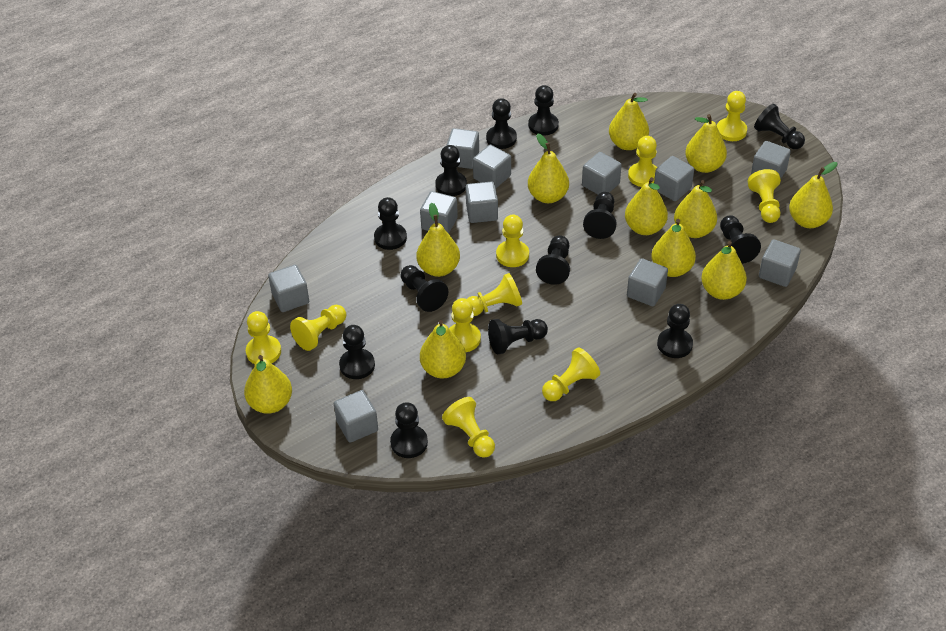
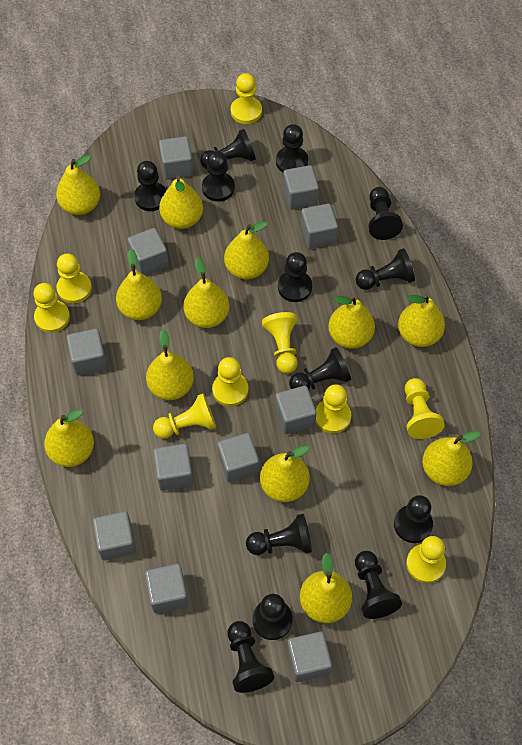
yellow pawn: [246,311,281,364] [290,305,347,351] [442,397,495,458] [449,298,481,352] [467,273,522,316] [496,214,529,267] [542,347,600,401] [628,136,657,187] [717,91,747,141] [748,169,781,223] = 10 -> [33,283,70,333] [57,253,92,304] [153,393,216,439] [212,357,248,406] [231,73,262,124] [262,312,298,374] [316,384,351,433] [405,378,445,439] [406,536,446,583] = 9
yellow pear: [244,355,292,414] [417,203,460,277] [420,320,466,379] [528,134,569,203] [609,93,649,150] [625,177,668,235] [651,219,696,277] [674,180,717,238] [685,114,727,173] [701,241,747,300] [789,162,837,228] = 11 -> [44,409,94,467] [56,155,100,215] [116,249,162,320] [146,329,194,400] [159,176,203,229] [183,257,229,328] [224,221,269,280] [260,445,310,502] [300,553,352,623] [328,295,375,349] [398,294,445,347] [422,431,481,486] = 12

